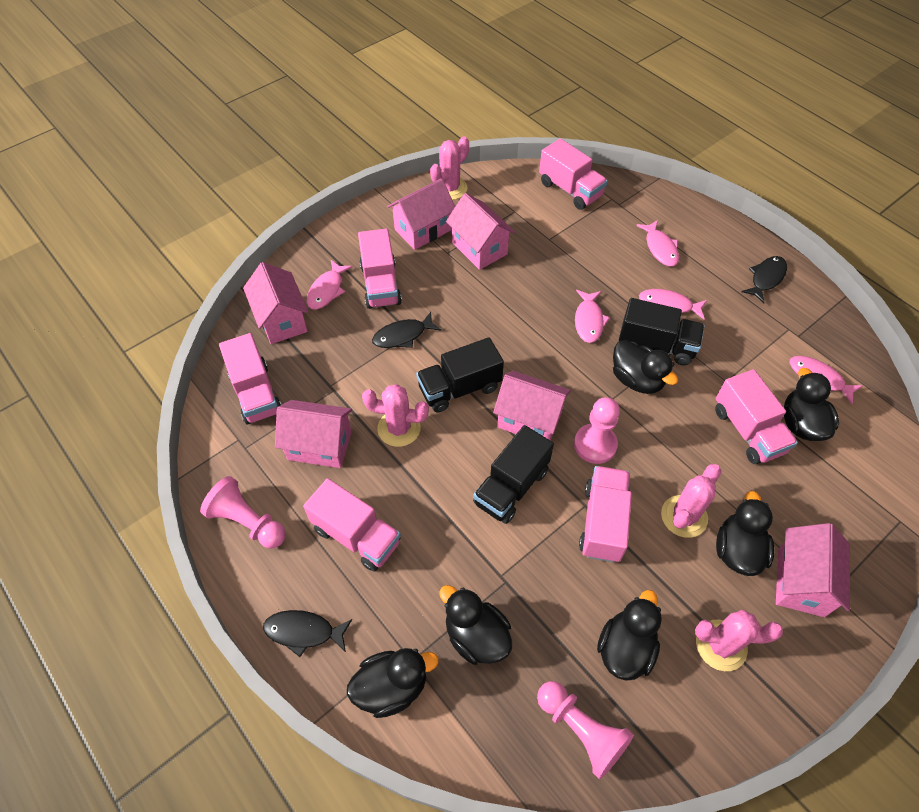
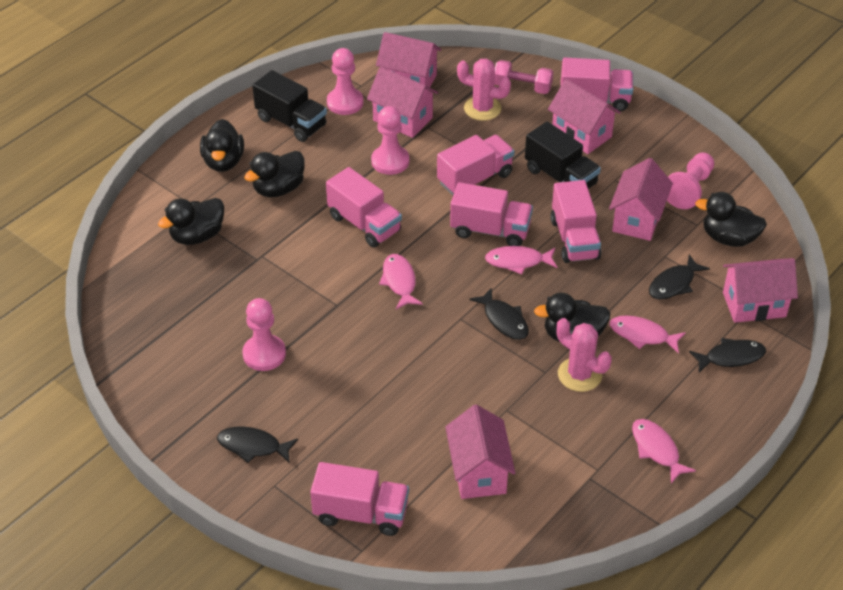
black duck: [347,648,439,718] [439,585,512,665] [597,590,662,681] [613,340,678,394] [716,491,774,576] [784,368,839,441] = 6 -> [158,198,224,245] [200,119,244,172] [244,151,305,197] [534,293,610,343] [695,192,767,247] = 5
black fish: [263,610,352,657] [372,312,441,348] [741,256,787,303] = 3 -> [217,426,298,463] [469,287,529,340] [649,254,710,300] [689,338,766,373] = 4
black truck: [416,337,504,412] [473,425,554,524] [619,298,705,365] = 3 -> [252,70,327,142] [525,121,601,189] = 2
pink cactus: [362,384,429,447] [430,136,469,200] [661,464,721,538] [695,610,783,671] = 4 -> [457,59,511,121] [556,318,612,392] = 2
pink dumbbell: none = 0 -> [494,60,553,94] = 1
pink fish: [307,260,352,310] [575,290,610,343] [636,220,679,266] [639,289,707,319] [789,356,863,404] = 5 -> [379,254,423,309] [485,246,557,274] [610,315,686,354] [632,419,696,483] = 4
pink pawn: [200,476,286,548] [537,681,634,779] [574,397,620,464] = 3 -> [242,298,286,371] [327,48,363,115] [371,106,409,175] [667,152,714,209] = 4

